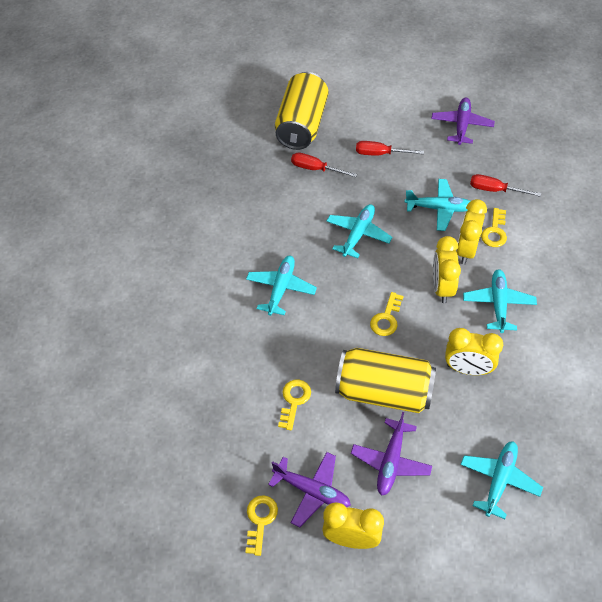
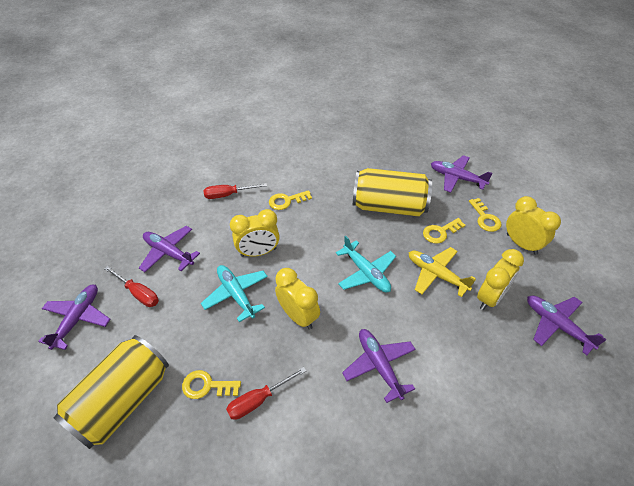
purple plane: [268,452,351,527] [351,412,432,496] [431,98,495,145] = 3 -> [38,285,110,350] [139,226,200,272] [342,329,416,403] [431,155,493,193] [527,295,607,355] = 5
turquoise plane: [246,256,317,316] [327,204,393,258] [405,179,470,231] [460,441,543,519] [463,269,537,333] = 5 -> [201,265,268,322] [336,235,396,293] = 2
yellow plane: none = 0 -> [409,247,476,297] = 1

